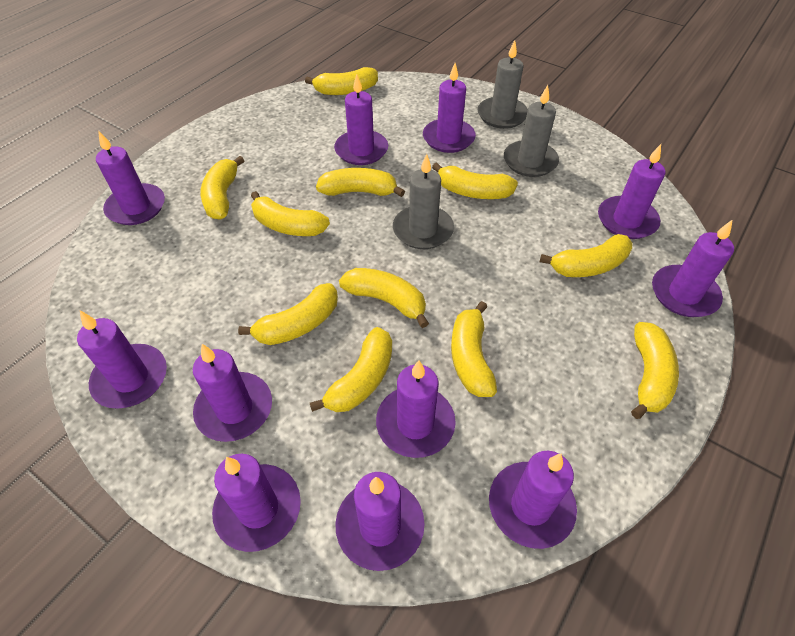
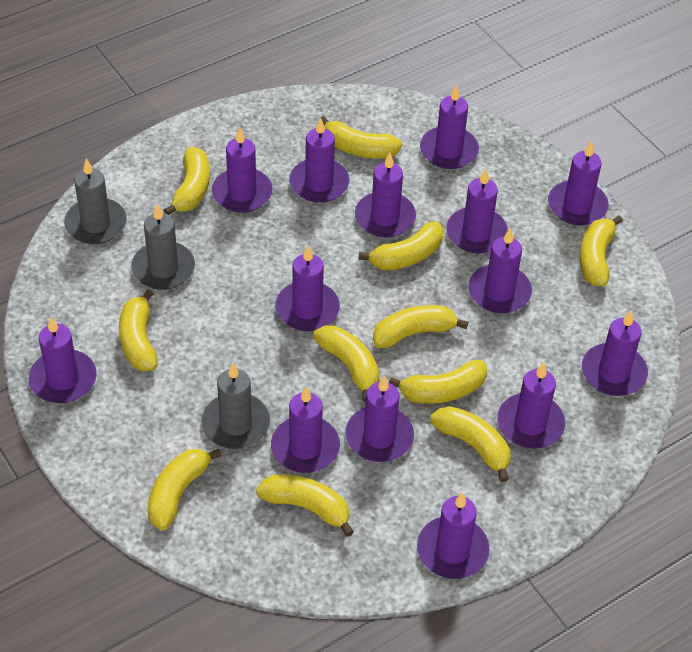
purple candle: [77,311,167,409] [96,130,165,225] [193,344,272,442] [212,454,301,552] [334,74,388,165] [335,472,425,571] [376,360,456,458] [423,63,476,153] [489,451,577,549] [598,144,665,239] [652,219,734,317] = 11 -> [29,317,97,403] [212,128,273,213] [271,387,340,473] [275,245,340,331] [289,118,349,203] [345,375,414,462] [355,153,416,237] [417,492,490,579] [420,85,479,169] [447,169,508,254] [469,228,532,313] [497,363,565,449] [548,141,609,225] [582,311,648,396] = 14

